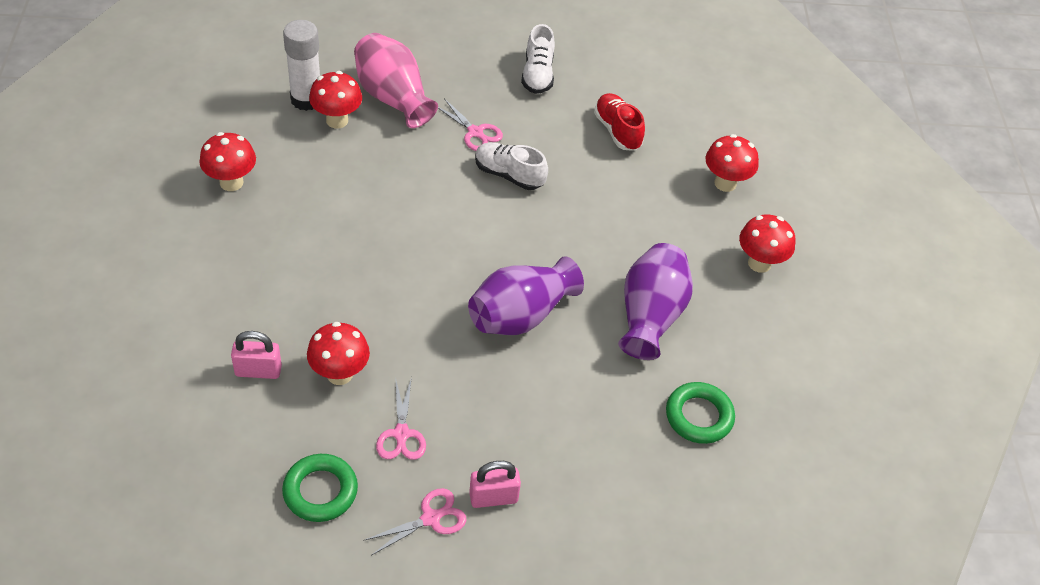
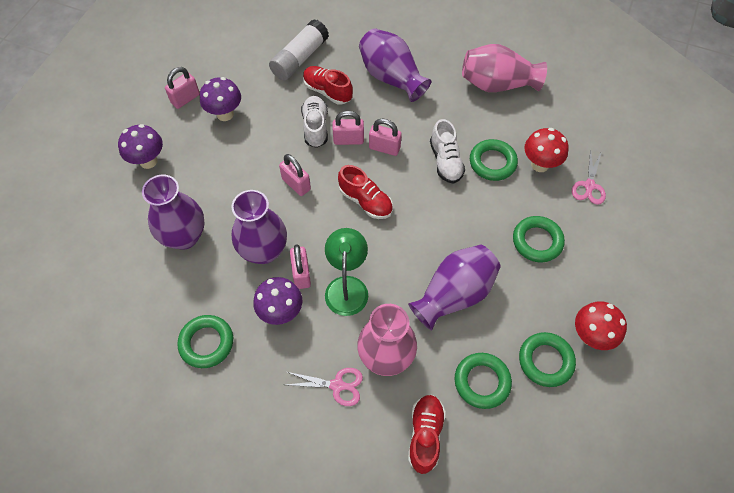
green lamp: none = 0 -> [325,228,368,316] = 1
green ring: [282,454,358,522] [666,382,735,444] = 2 -> [177,315,233,368] [455,353,512,409] [470,139,518,181] [513,216,565,262] [519,332,576,387] = 5
pink padlock: [231,331,282,379] [469,461,521,508] = 2 -> [165,67,200,109] [279,154,311,196] [290,244,311,289] [333,111,364,145] [369,118,402,156] = 5
pink scissors: [363,488,467,555] [376,377,426,460] [438,98,503,151] = 3 -> [286,368,363,406] [572,149,606,205] = 2
pink vase: [354,33,438,128] = 1 -> [357,304,417,376] [462,44,547,92] = 2
purple mushroom: none = 0 -> [118,124,163,169] [200,77,241,121] [253,277,302,325] = 3
purple vase: [468,256,584,335] [618,243,693,360] = 2 -> [142,175,205,250] [231,190,287,264] [359,28,431,102] [408,245,501,331] = 4
red mushroom: [199,132,256,191] [307,322,370,385] [309,71,362,129] [705,134,759,192] [739,215,795,273] = 5 -> [524,128,569,172] [575,301,627,350] = 2
red shoe: [594,93,645,151] = 1 -> [303,66,353,105] [338,165,393,219] [408,395,446,474] = 3

